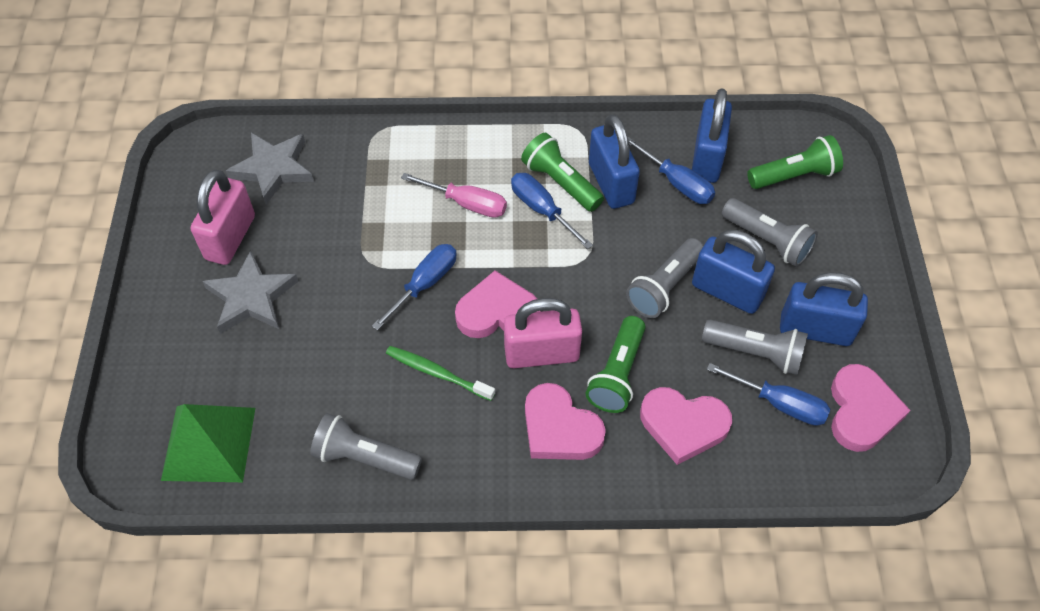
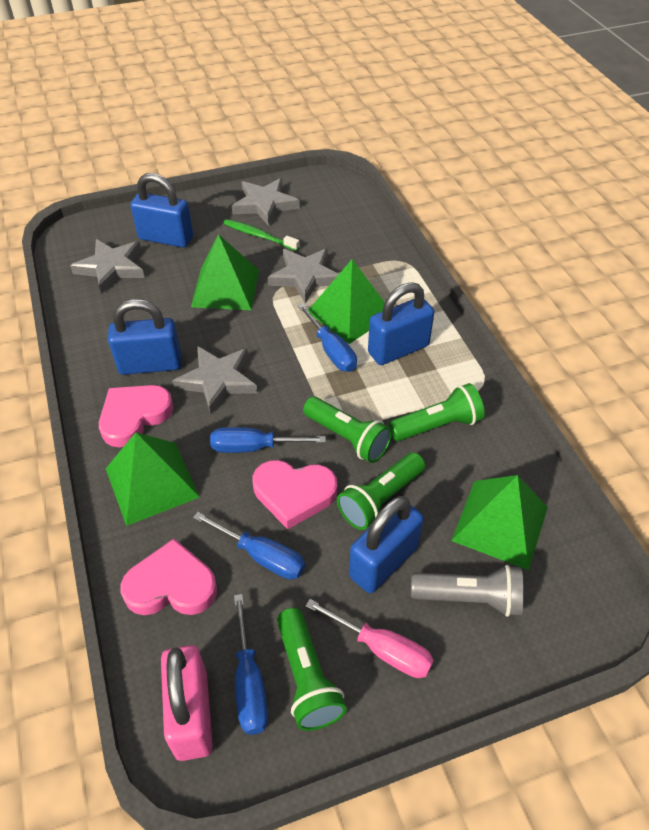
green flashlight: [521,133,604,212] [586,316,646,413] [747,135,843,189] = 3 -> [277,608,347,731] [303,397,392,463] [337,452,425,530] [389,383,485,441] = 4
green pyramid: [161,404,255,482] = 1 -> [105,432,199,526] [191,234,259,310] [308,259,385,344] [451,475,548,570] = 4
grey flashlight: [310,413,422,480] [626,238,703,318] [702,319,808,375] [722,198,818,267] = 4 -> [411,565,524,617] = 1
grey star: [203,251,299,334] [226,133,314,205] = 2 -> [70,239,145,294] [172,346,258,414] [232,178,300,226] [268,249,339,303] = 4
pink heart: [455,271,541,338] [525,383,606,460] [640,387,732,465] [831,364,911,452] = 4 -> [99,385,173,448] [120,539,217,615] [253,460,337,529] = 3
pink padlock: [191,169,255,265] [504,298,582,368] = 2 -> [161,645,213,761] = 1

